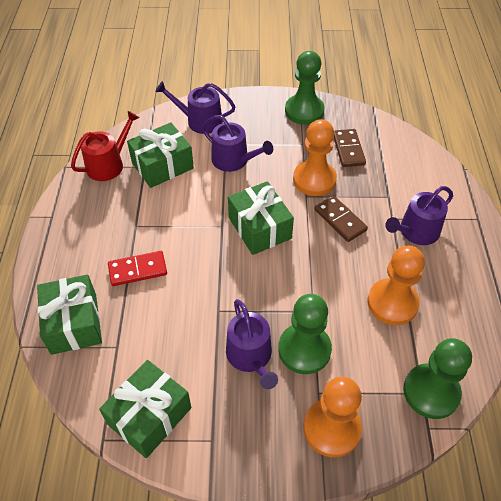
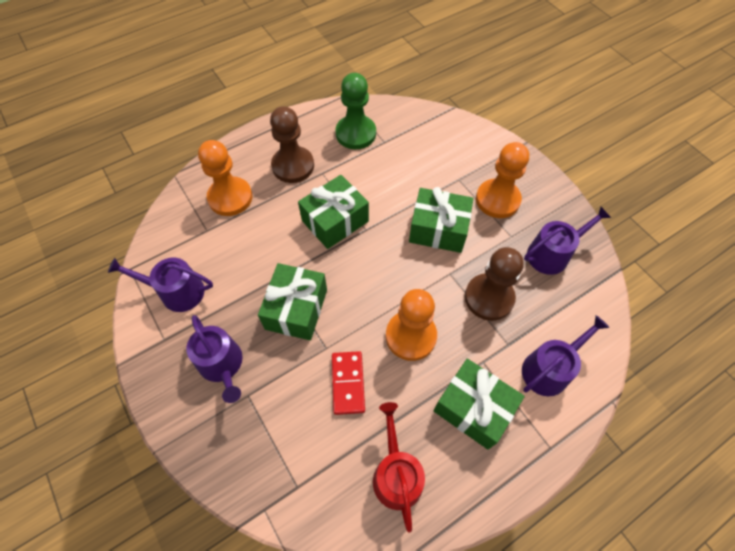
brown domino: [315,195,368,242] [334,129,366,167] = 2 -> none = 0
brown pawn: none = 0 -> [270,106,314,183] [465,247,524,321] = 2
green pawn: [278,294,332,374] [285,51,325,125] [403,338,472,419] = 3 -> [335,73,376,149] = 1

